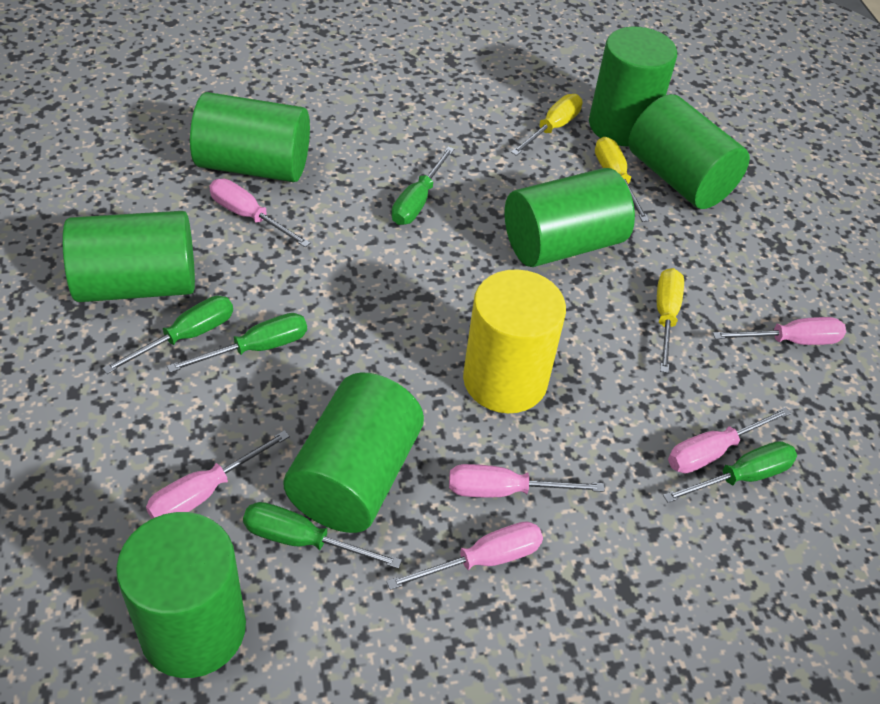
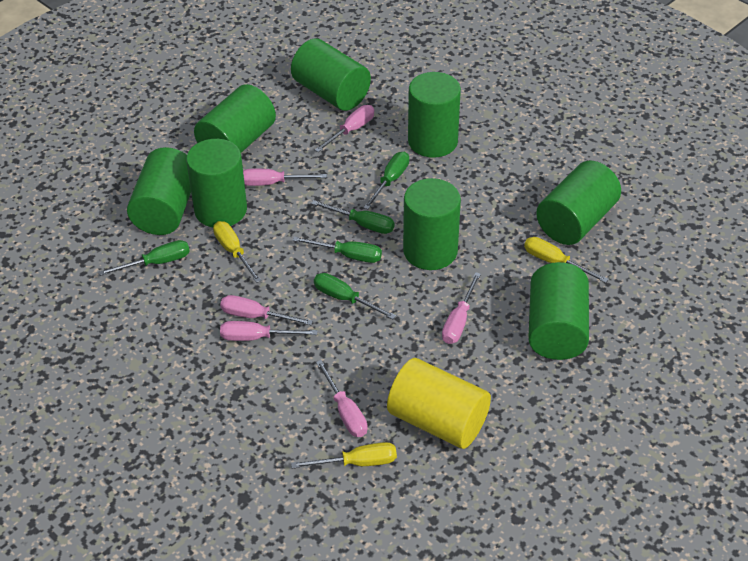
green cylinder: [62,211,195,302] [116,512,246,678] [190,92,310,182] [283,372,424,533] [505,168,635,267] [589,26,677,146] [629,94,750,209] = 7 -> [127,147,191,235] [186,139,247,227] [194,84,276,153] [291,39,371,111] [403,178,461,270] [408,72,461,158] [528,262,589,360] [536,161,621,245] = 8

